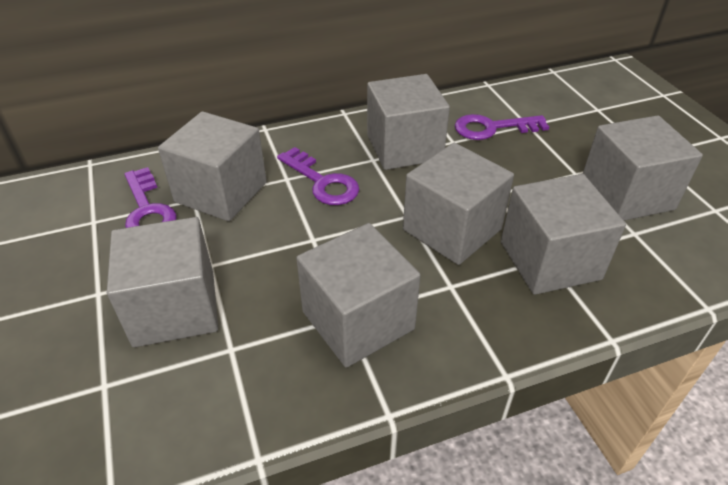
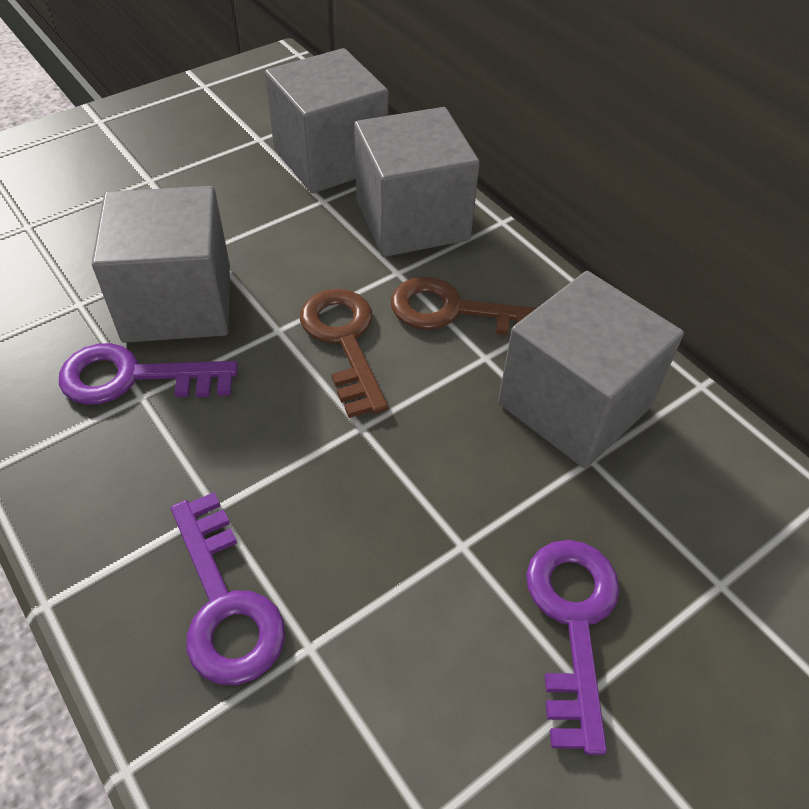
brown key: none = 0 -> [300,289,388,418] [391,276,536,335] = 2
grey cube: [107,217,218,348] [158,111,267,221] [296,223,421,368] [367,74,450,170] [403,143,514,265] [501,174,626,295] [583,115,703,220] = 7 -> [92,186,230,343] [265,48,388,193] [354,107,480,257] [498,271,684,469] = 4

